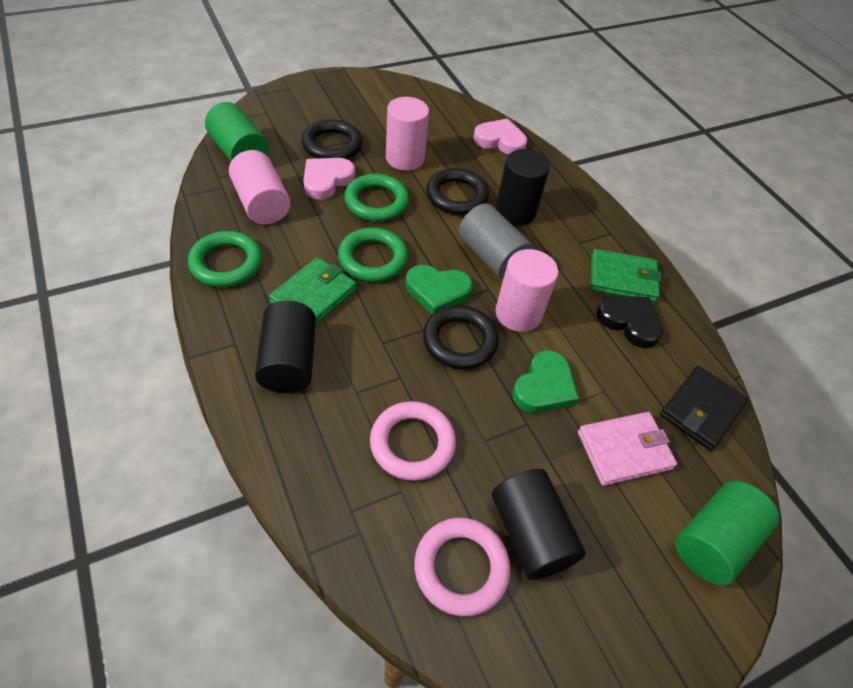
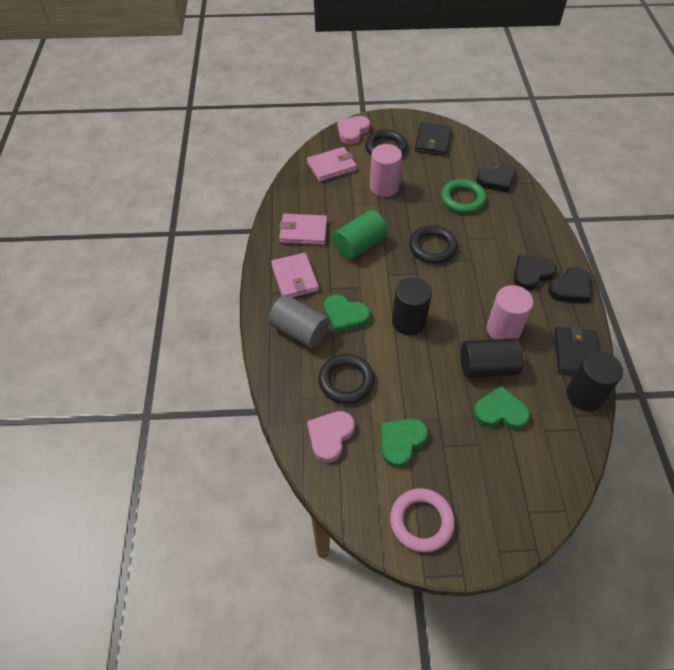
black heart: [597,295,664,348] = 1 -> [476,163,516,193] [514,255,557,291] [548,267,591,303] = 3
black wallet: [660,366,748,451] = 1 -> [415,122,452,156] [554,326,599,375] = 2
green cylinder: [205,102,269,161] [675,481,780,586] = 2 -> [333,210,388,260] = 1
green heart: [406,265,473,314] [512,350,579,413] = 2 -> [324,294,370,333] [381,418,428,468] [473,386,530,430] = 3
green ring: [188,231,262,287] [338,227,408,282] [344,173,409,222] = 3 -> [441,179,487,214] = 1
green wallet: [269,257,357,324] [591,249,662,302] = 2 -> none = 0
pink cylinder: [229,150,290,224] [386,97,429,171] [495,249,558,332] = 3 -> [370,144,402,197] [487,285,533,339] = 2
pink ring: [370,401,456,481] [414,518,510,616] = 2 -> [390,488,455,553] = 1
pink wallet: [578,412,677,486] = 1 -> [271,253,319,297] [279,214,327,245] [307,147,357,182] = 3

